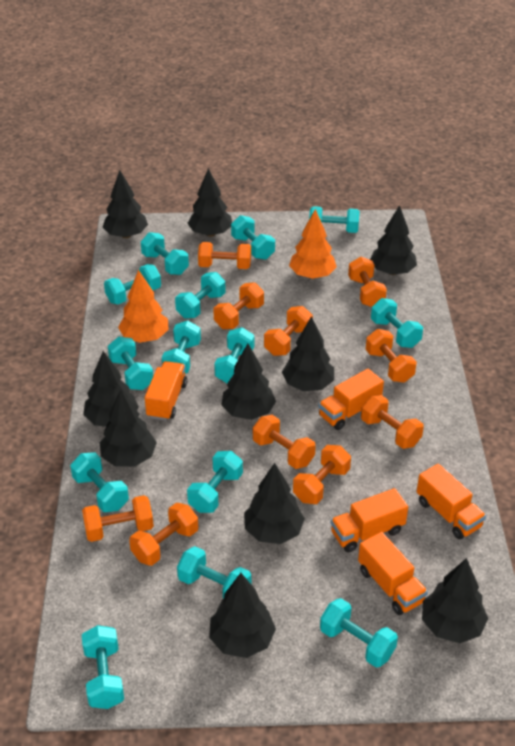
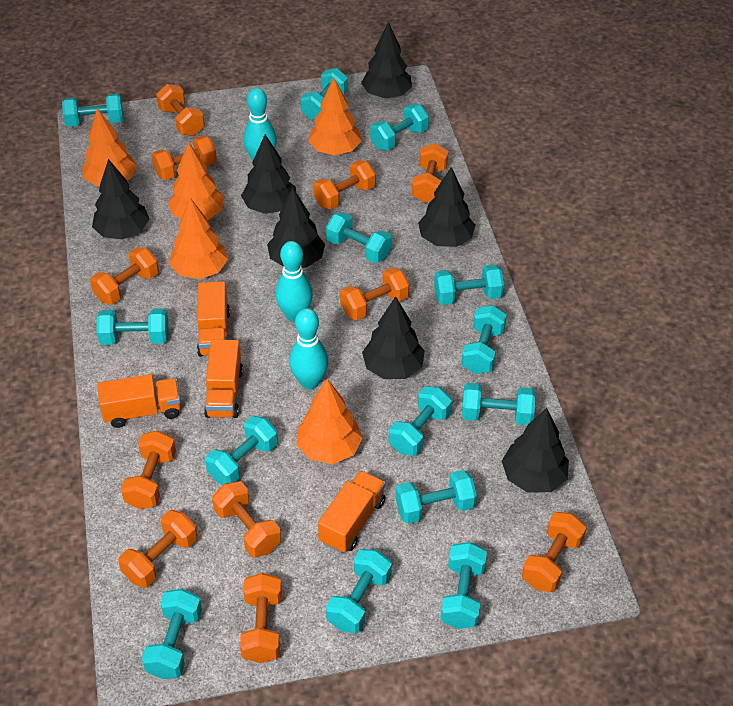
black tree: [83,351,139,427] [100,389,157,466] [103,170,148,238] [187,168,232,237] [209,573,276,658] [222,344,276,420] [244,463,305,544] [282,317,334,391] [370,205,417,275] [422,558,488,643] = 10 -> [92,159,149,240] [241,134,296,214] [267,188,325,268] [361,22,412,99] [362,296,425,379] [418,167,475,247] [502,408,569,493] = 7
orange dumbbell: [82,495,154,542] [129,503,198,566] [198,242,251,269] [213,282,264,329] [253,415,316,469] [264,306,313,356] [293,445,351,504] [348,257,387,307] [361,395,424,449] [366,329,417,383] = 10 -> [90,247,159,304] [118,510,197,588] [121,431,176,509] [152,135,217,180] [156,84,205,136] [212,481,281,558] [240,573,282,663] [313,160,376,209] [340,267,410,320] [412,143,449,203] [522,512,586,592] = 11
orange tree: [118,270,169,343] [289,209,337,279] = 2 -> [83,108,137,186] [168,142,224,220] [169,198,228,279] [297,379,363,464] [308,78,362,155] = 5
orange truck: [145,361,187,421] [318,369,384,430] [331,488,408,552] [358,532,428,615] [416,464,486,540] = 5 -> [97,374,181,428] [197,281,230,357] [204,340,243,418] [318,470,385,553] = 4
turquoise bowling pin: none = 0 -> [243,88,277,161] [275,241,313,322] [289,308,329,390] = 3

